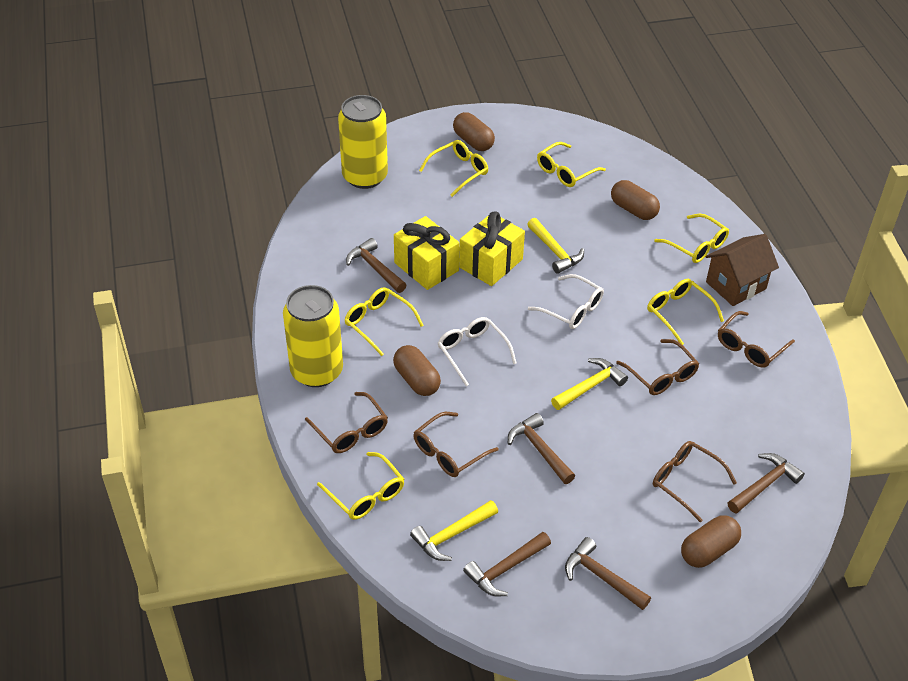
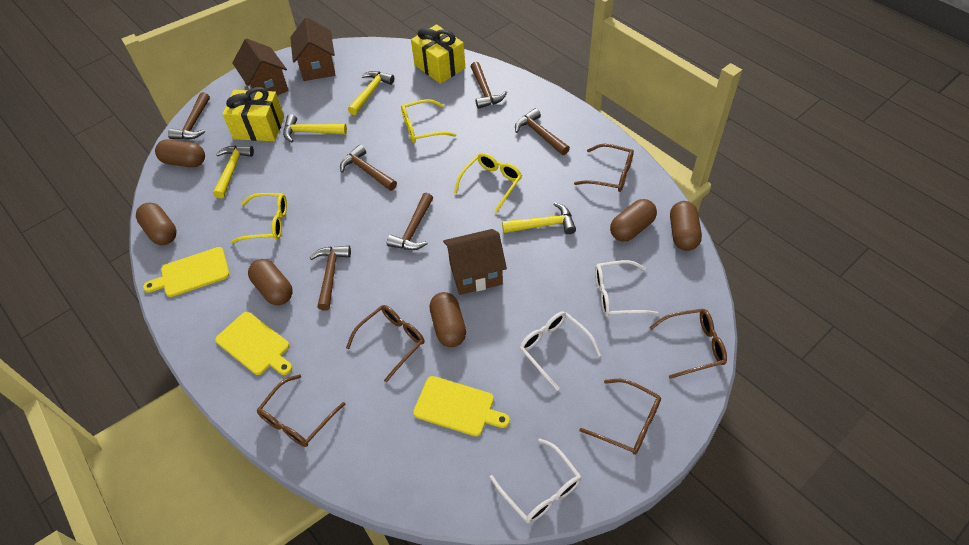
brown capsule: [393,345,441,396] [453,112,495,151] [611,180,660,220] [681,515,741,568] = 4 -> [136,203,177,245] [155,139,205,167] [248,259,293,305] [429,292,466,347] [610,199,657,242] [670,201,702,251] = 6
brown hammer: [346,238,406,293] [463,532,551,596] [508,413,575,484] [565,537,651,610] [728,453,805,514] = 5 -> [168,92,210,140] [310,246,351,311] [340,145,397,191] [387,193,433,250] [471,62,507,109] [515,108,570,155] = 6
brown house: [705,234,779,306] = 1 -> [232,38,289,95] [290,17,335,81] [443,229,507,295] = 3
white glasses: [438,317,517,386] [528,274,604,329] = 2 -> [490,438,582,523] [520,311,601,391] [595,260,659,317] = 3
yellow can: [283,285,343,387] [338,95,388,189] = 2 -> none = 0
yellow cutting board: none = 0 -> [143,247,230,297] [215,312,292,375] [413,376,510,437] = 3
yellow glasses: [317,452,404,520] [344,287,424,356] [419,140,488,197] [537,142,606,187] [647,279,724,345] [654,214,729,263] = 6 -> [230,193,287,244] [401,99,456,143] [454,153,522,213] = 3
yellow hammer: [410,500,498,561] [527,218,584,274] [551,358,628,410] = 3 -> [213,146,254,198] [283,114,347,143] [348,71,394,115] [502,202,576,234] = 4

